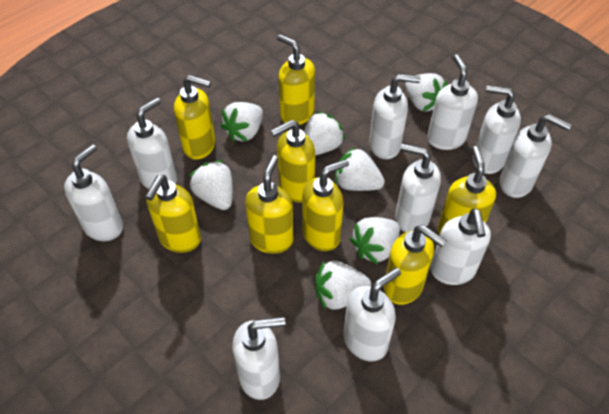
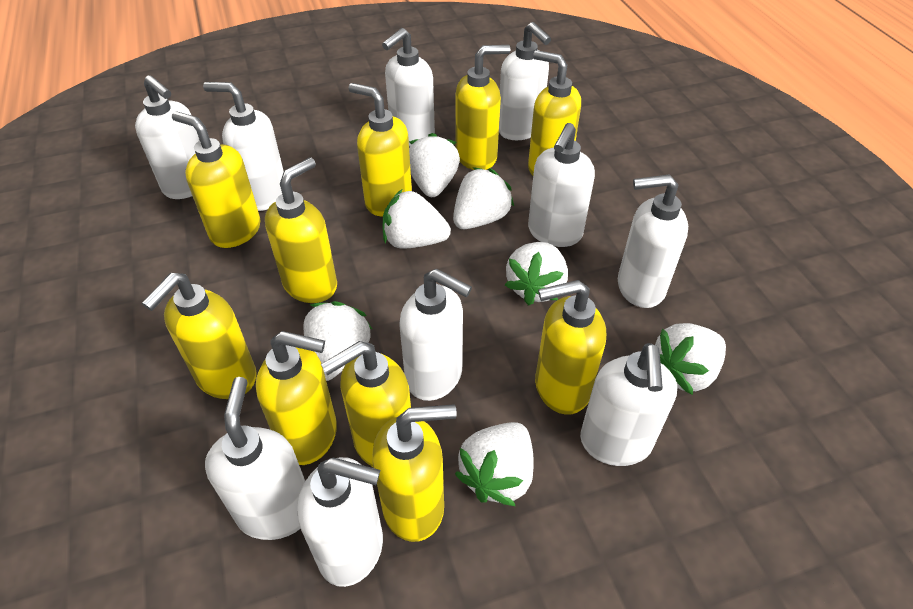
yellow soap dispenser: [145,175,201,253] [174,75,215,160] [245,155,294,254] [271,120,315,203] [277,34,315,125] [302,159,349,251] [384,225,446,305] [438,146,496,234] = 8 -> [142,273,257,399] [172,111,260,248] [256,331,337,465] [265,157,337,303] [321,341,411,467] [349,83,412,217] [372,405,457,542] [456,45,510,170] [528,50,581,176] [535,280,606,415] = 10

